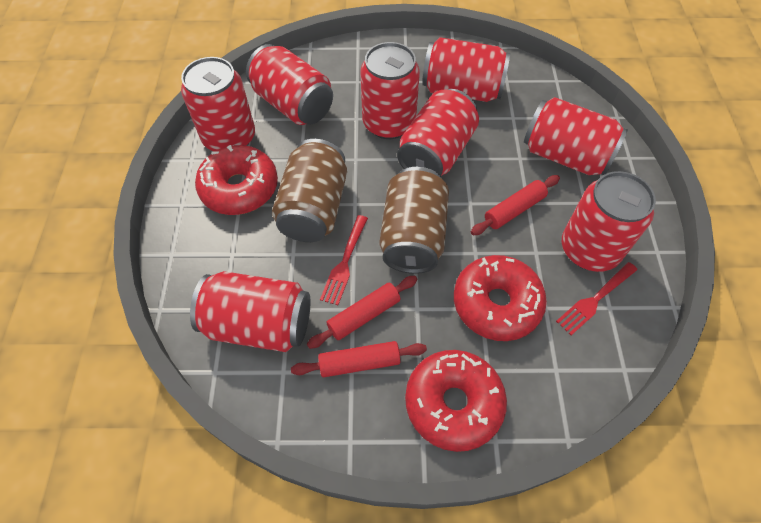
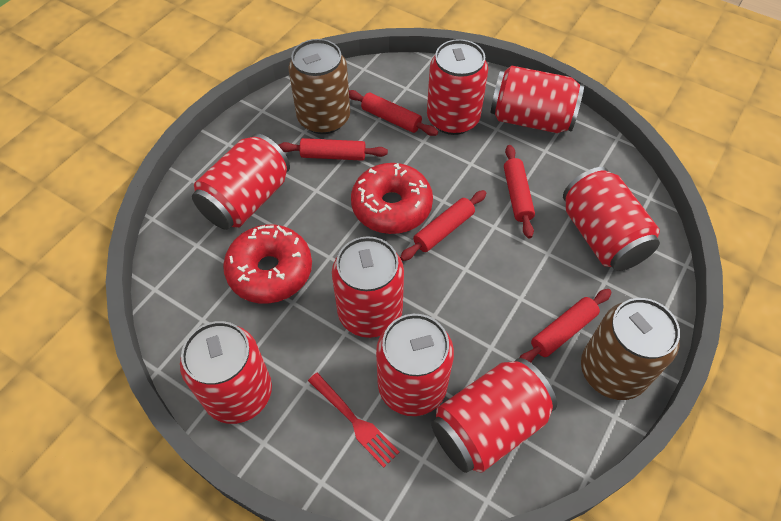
red donut: [195,145,278,215] [405,350,507,452] [454,255,547,341] = 3 -> [223,224,312,304] [351,163,433,234] = 2
red fork: [320,215,368,305] [556,262,637,335] = 2 -> [308,372,400,468] = 1
red rolling pin: [291,341,427,377] [307,276,418,349] [471,175,560,235] = 3 -> [278,138,388,161] [349,90,438,136] [400,190,486,261] [504,145,535,238] [519,289,612,363] = 5

